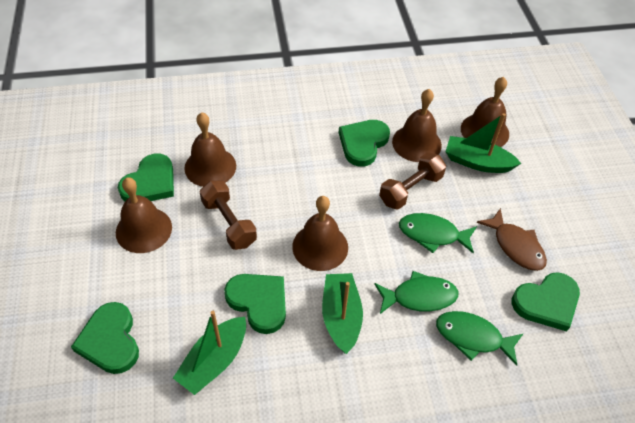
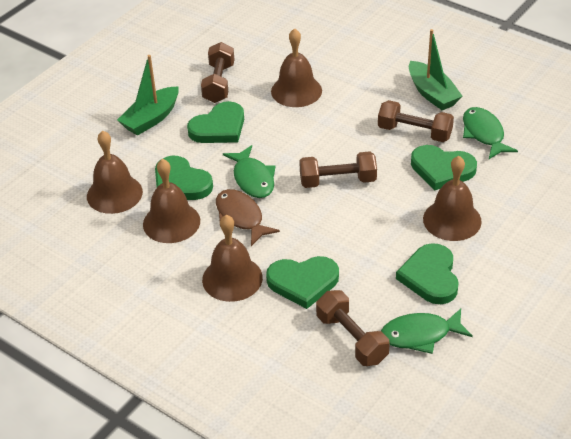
brown dumbbell: [200,181,257,250] [379,152,446,210] = 2 -> [201,42,234,103] [299,151,377,188] [316,290,389,366] [378,100,454,142] = 4
green boat: [173,311,246,395] [322,273,363,354] [445,113,521,173] = 3 -> [117,55,179,136] [409,29,463,110] = 2

